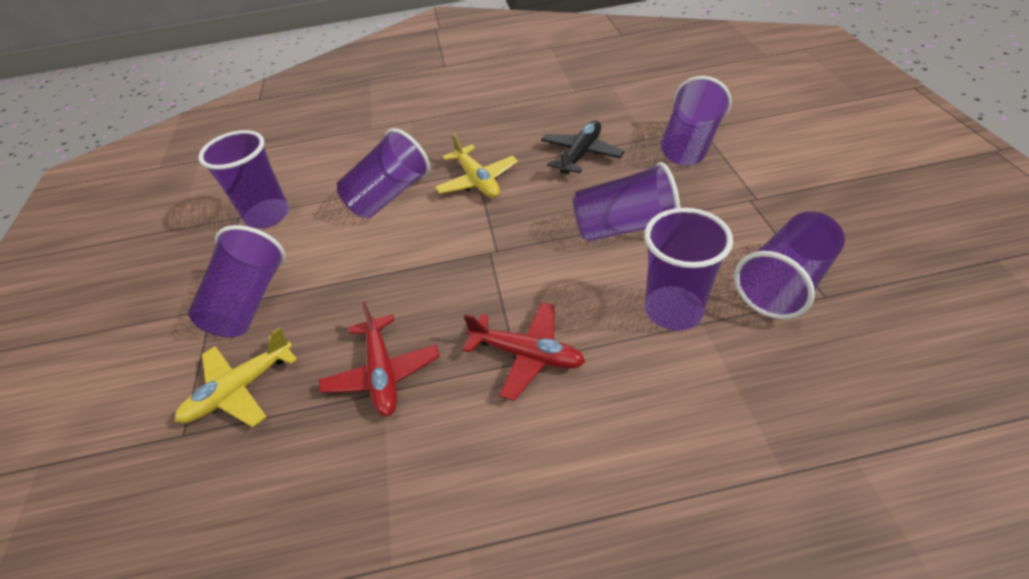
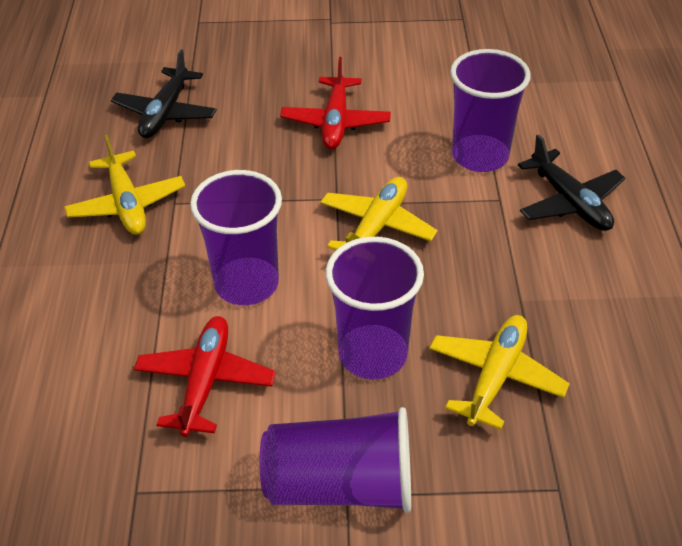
black plane: [541,121,625,174] = 1 -> [111,49,217,138] [518,134,625,231] = 2
purple cup: [188,225,285,337] [198,130,289,228] [337,128,430,218] [573,162,680,241] [644,208,733,331] [661,76,732,165] [734,212,845,319] = 7 -> [190,170,282,305] [260,407,411,513] [325,237,424,379] [450,49,531,172] = 4
yellow plane: [175,327,298,427] [435,133,518,198] = 2 -> [64,135,185,235] [320,177,438,250] [429,315,570,430] = 3

